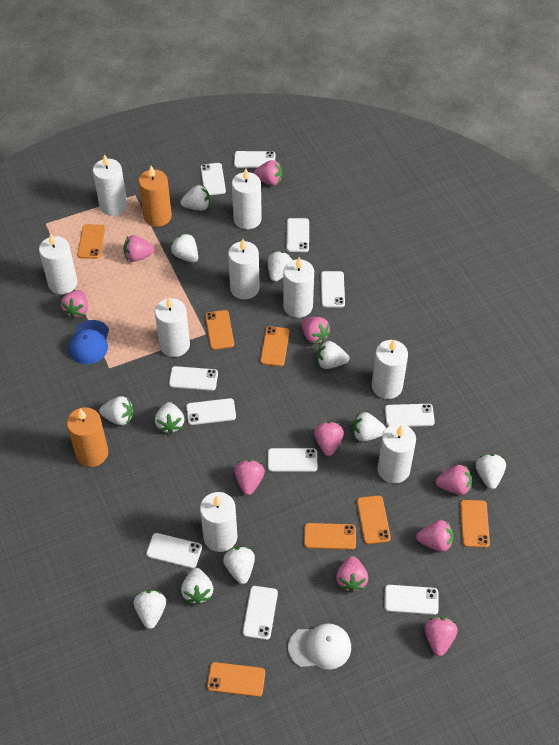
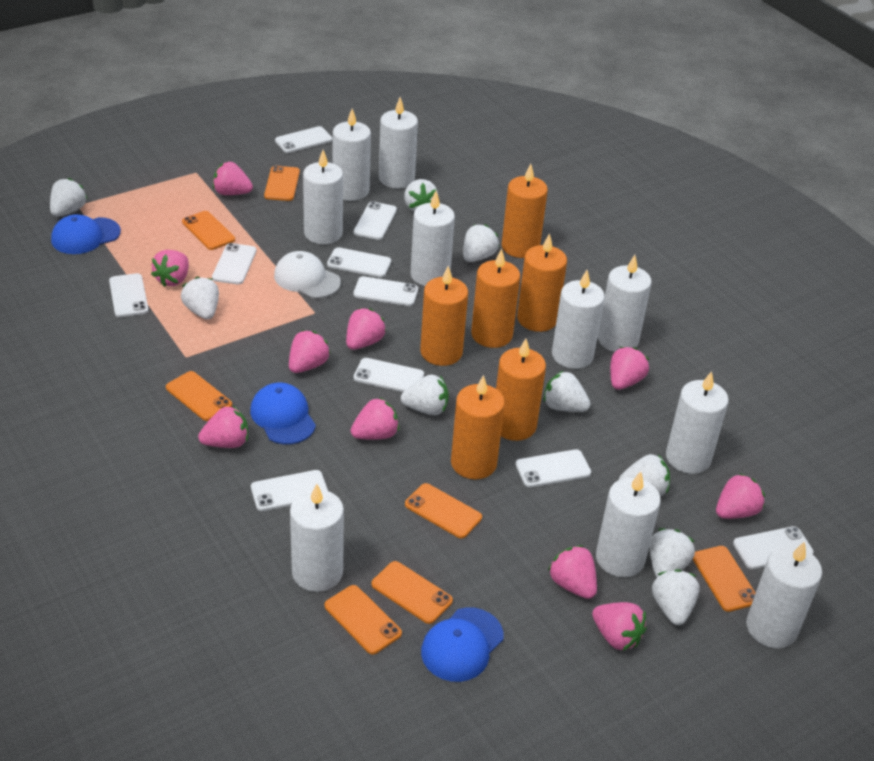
blue cap: [69,320,109,364] = 1 -> [51,214,121,254] [250,383,316,444] [421,607,504,682] = 3
orange candle: [67,407,108,467] [138,166,172,227] = 2 -> [420,266,468,366] [451,375,505,479] [471,249,520,348] [496,339,546,441] [502,164,548,258] [517,233,567,332] = 6
white candle: [39,233,78,295] [93,154,127,216] [154,297,190,357] [200,492,238,552] [228,239,260,299] [232,168,262,230] [283,257,314,318] [372,340,408,399] [377,424,416,483] = 9 -> [290,483,344,592] [303,150,343,244] [333,109,371,201] [379,97,418,188] [411,191,455,286] [552,270,605,369] [596,471,661,577] [598,255,652,352] [666,371,729,474] [746,541,822,648] = 10
white phone: [146,533,202,568] [169,366,218,391] [186,398,236,425] [201,163,226,195] [234,151,275,168] [243,586,278,640] [268,448,317,472] [286,218,309,252] [321,271,345,307] [384,585,438,615] [385,404,435,427] = 11 -> [109,273,149,317] [212,243,257,284] [251,470,328,511] [275,126,332,153] [327,247,391,278] [353,276,418,306] [354,201,397,240] [354,358,424,392] [515,449,591,487] [733,526,814,569] = 10
white strawberry: [99,396,133,426] [134,590,166,629] [155,402,184,434] [171,233,198,263] [181,185,210,211] [181,568,213,605] [223,546,255,584] [268,251,292,282] [317,341,349,369] [352,412,386,442] [476,454,506,489] = 11 -> [50,178,87,217] [181,277,219,320] [401,375,449,415] [404,179,438,211] [463,224,499,262] [544,371,590,412] [619,454,670,496] [649,529,695,577] [652,569,700,625] = 9

